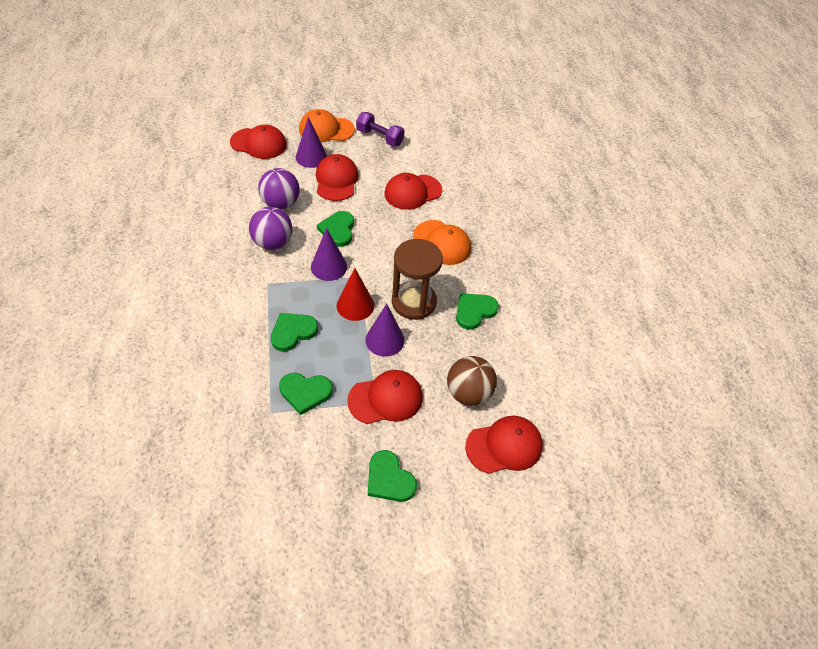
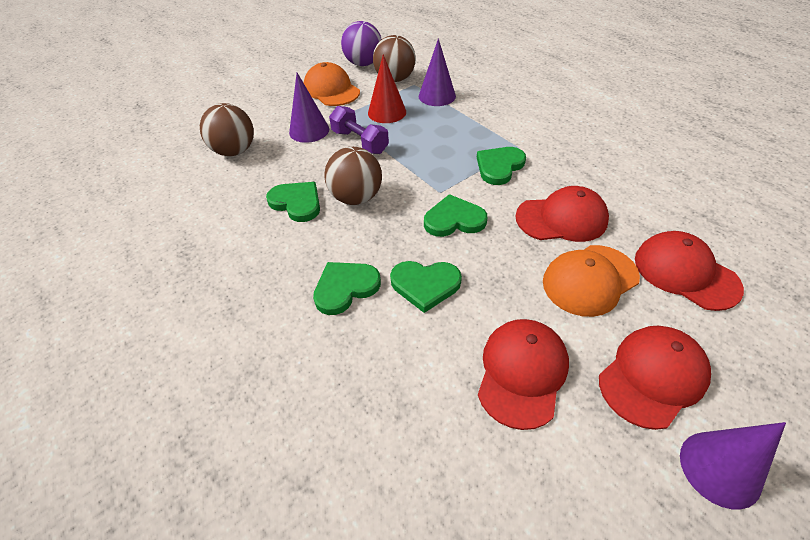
brown ball: [447,356,497,406] = 1 -> [200,103,254,156] [324,147,382,205] [373,35,416,82] = 3
brown hourglass: [392,239,443,320] = 1 -> none = 0
purple ball: [249,207,292,250] [258,168,300,209] = 2 -> [341,21,382,66] = 1
red cap: [230,125,287,159] [316,154,359,201] [347,370,423,424] [384,173,442,210] [465,416,543,474] = 5 -> [478,319,569,430] [516,186,609,242] [599,326,711,430] [635,231,744,311] = 4

